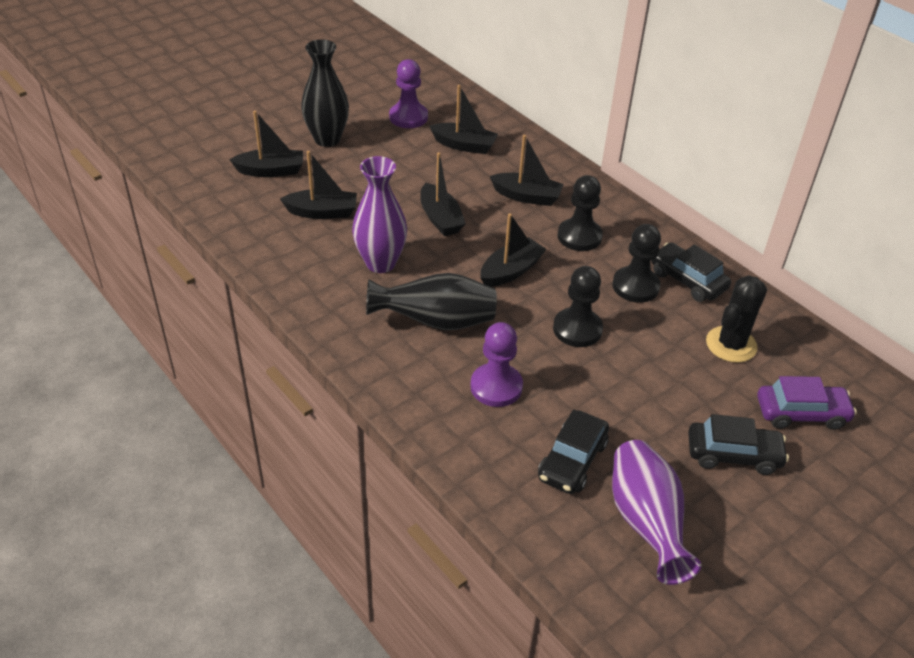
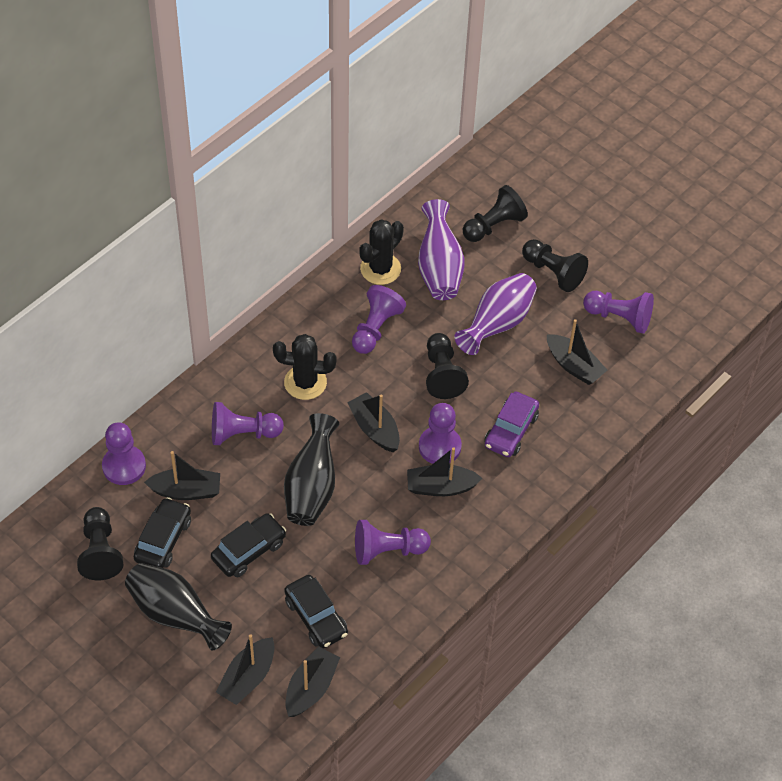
black cactus: [706,275,767,363] = 1 -> [273,334,337,400] [359,219,404,285] = 2
black pawn: [553,266,603,347] [558,175,603,251] [612,224,661,303] = 3 -> [77,507,123,580] [426,333,469,399] [463,185,528,242] [522,239,588,292] = 4
purple pawn: [389,59,428,128] [470,322,523,407] = 2 -> [102,422,146,485] [212,402,284,445] [352,285,406,354] [355,520,431,565] [419,403,462,464] [583,291,654,334] = 6

